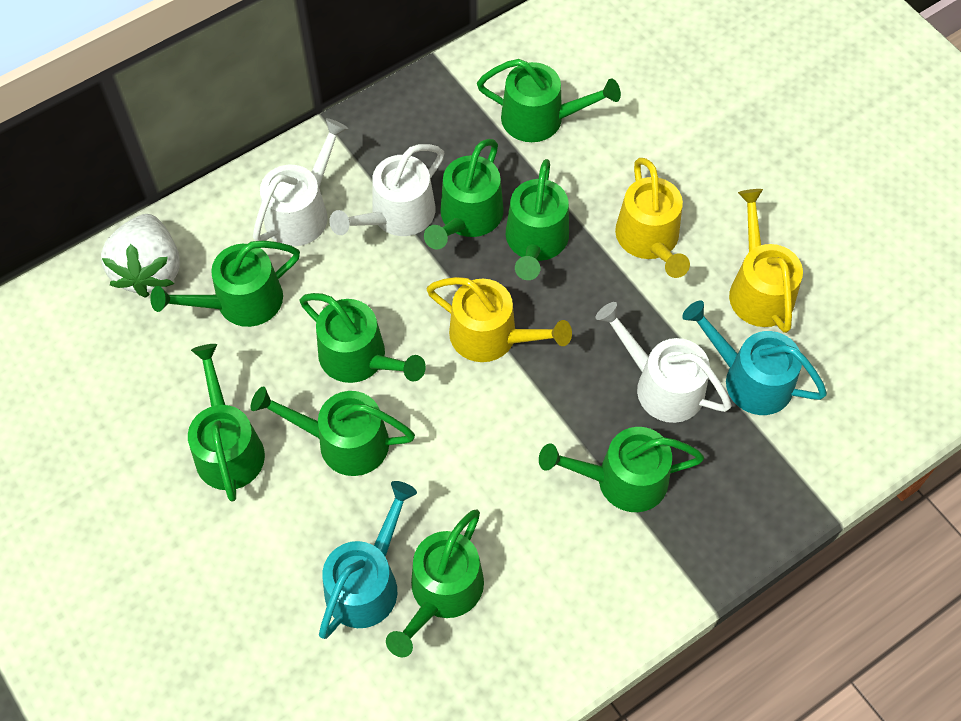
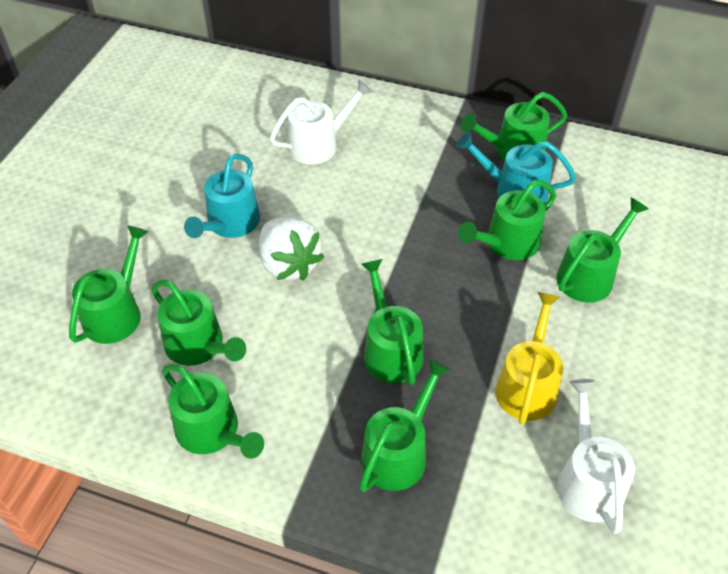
green watering can: [150,241,300,327] [188,344,265,502] [251,386,415,476] [300,293,426,383] [386,509,484,657] [424,139,504,249] [477,59,621,142] [506,159,569,280] [539,427,704,512] = 9 -> [69,225,149,344] [151,279,246,366] [162,364,264,459] [359,359,451,492] [361,259,423,385] [458,180,556,260] [461,92,567,160] [556,198,649,303] = 8
white watering can: [253,118,348,246] [329,144,444,236] [595,302,732,423] = 3 -> [269,80,372,165] [557,379,635,534] = 2
yellow watering can: [427,277,572,362] [615,158,690,278] [729,189,803,333] = 3 -> [495,292,563,425] = 1

